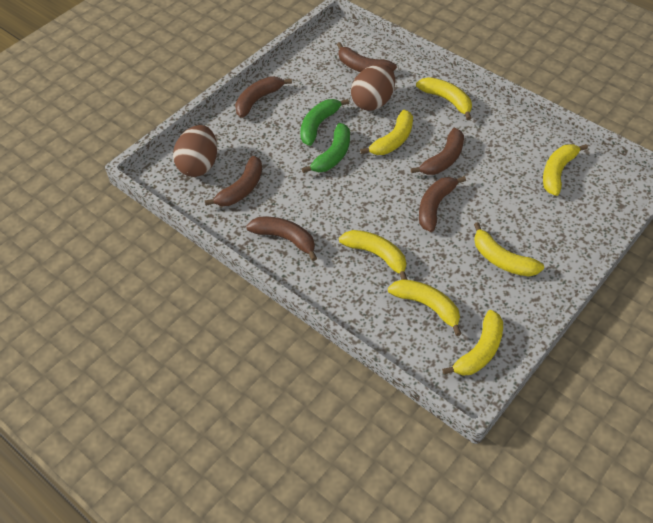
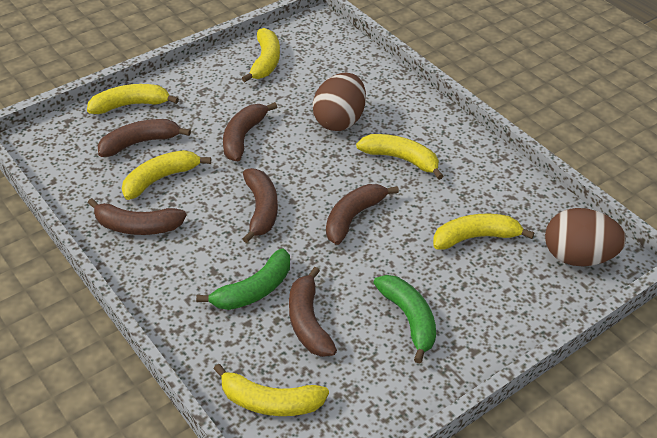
yellow banana: [339,230,408,280] [360,109,413,155] [388,279,462,336] [416,77,472,120] [442,310,503,376] [474,222,544,277] [543,144,588,196] = 7 -> [87,84,179,114] [122,150,211,200] [214,364,329,416] [242,28,280,82] [356,134,443,180] [433,214,534,250] = 6

